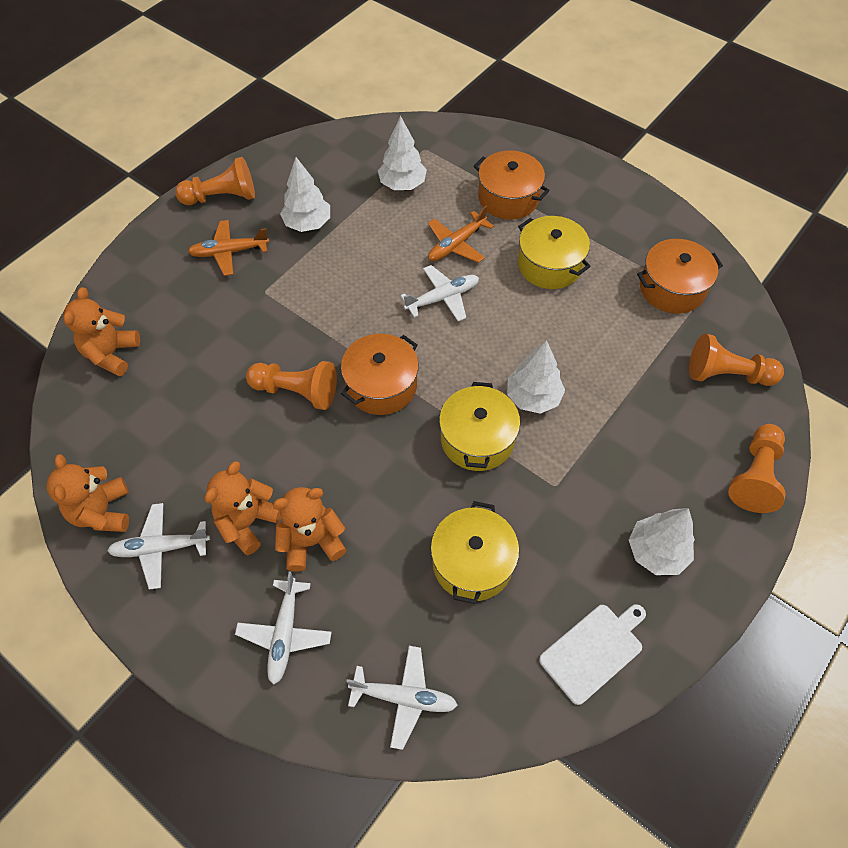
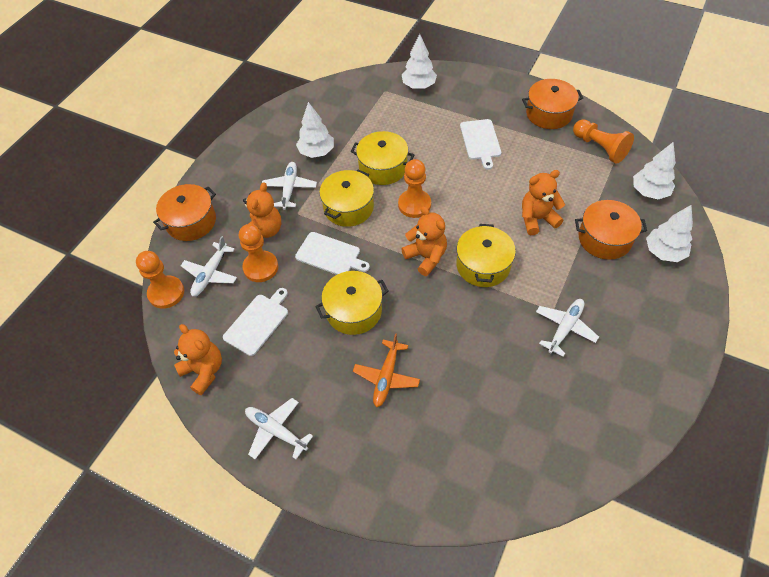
orange plane: [188,220,269,276] [428,206,494,263] = 2 -> [353,333,420,407] = 1
white cutting board: [539,604,646,705] = 1 -> [223,288,288,356] [295,232,370,275] [460,119,501,170] = 3
yellow pot: [431,501,519,604] [439,382,520,471] [518,216,591,289] = 3 -> [315,271,389,335] [319,170,374,227] [351,131,414,185] [456,224,516,287] = 4

